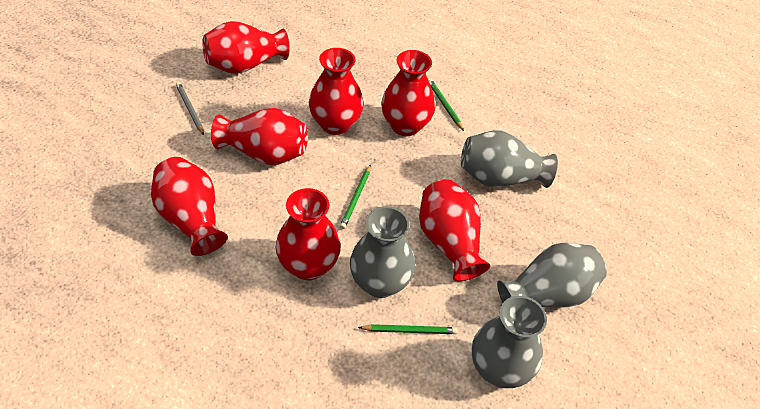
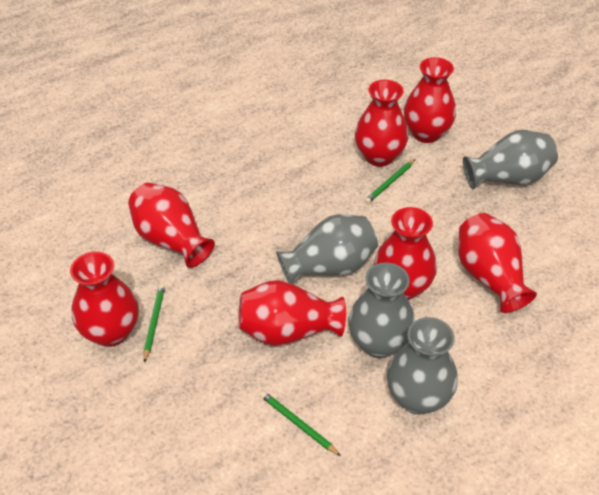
grey pencil: [176,82,204,135] = 1 -> none = 0

